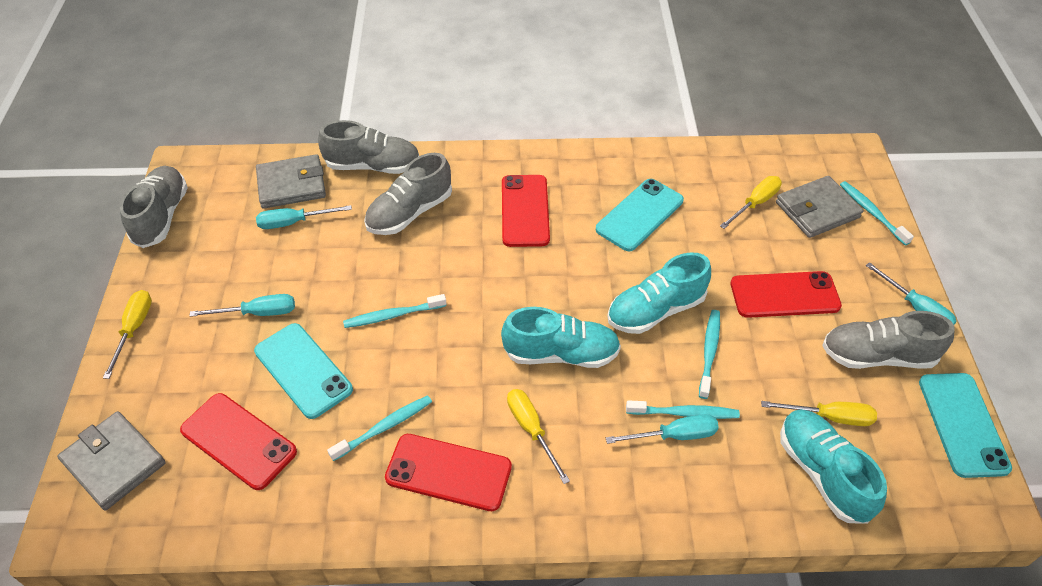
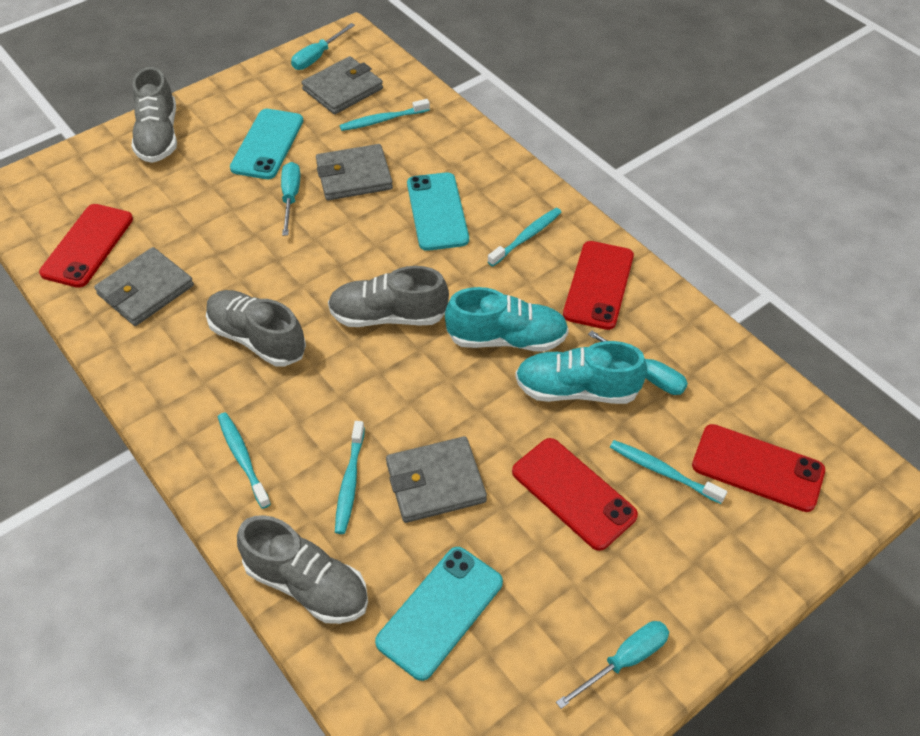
grey wallet: [57,411,166,510] [256,154,326,209] [776,176,863,238] = 3 -> [94,247,194,326] [302,56,383,115] [316,144,393,200] [386,436,487,523] = 4
turquoise shoe: [501,307,621,368] [607,252,711,334] [780,409,887,524] = 3 -> [445,287,569,352] [515,341,647,404] = 2
yellow screwdriver: [103,290,152,379] [507,389,570,484] [720,176,782,229] [761,401,877,426] = 4 -> none = 0

